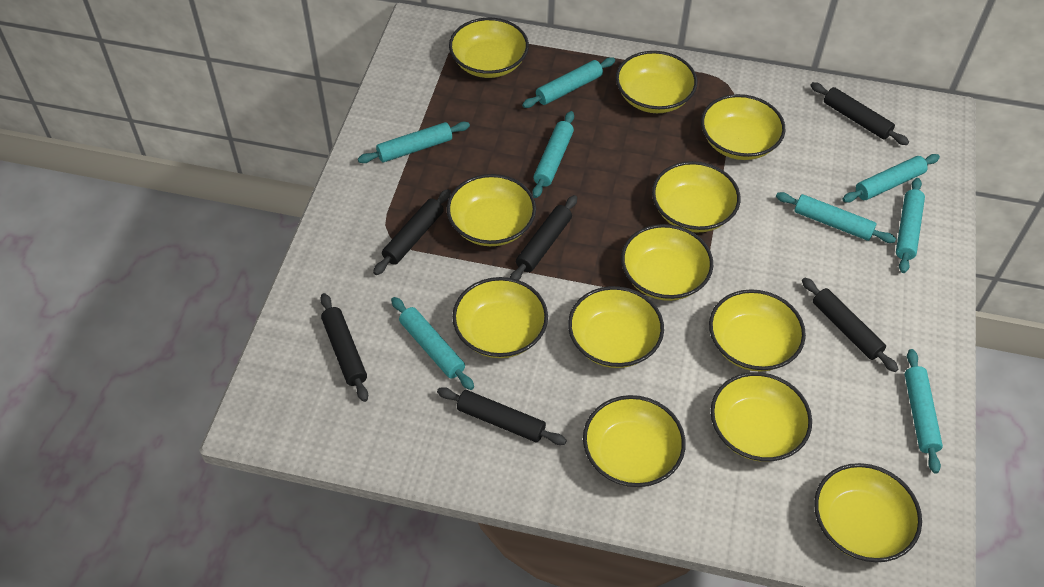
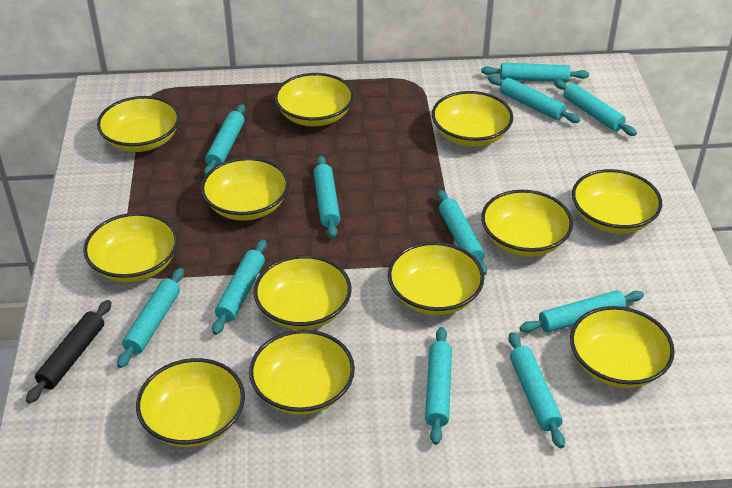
black rolling pin: [320,293,368,402] [373,189,451,275] [437,387,567,445] [510,195,577,280] [802,278,898,372] [810,82,909,145] = 6 -> [26,300,111,404] = 1
turquoise rolling pin: [358,122,470,163] [391,297,474,390] [522,57,615,108] [532,111,574,198] [776,192,896,243] [842,154,940,203] [896,178,925,273] [905,349,943,474] = 8 -> [117,268,184,368] [204,104,245,175] [212,239,267,335] [313,155,340,238] [425,327,452,445] [437,190,487,275] [481,63,589,82] [488,76,580,123] [509,332,565,448] [519,290,644,333] [554,79,637,136] = 11

